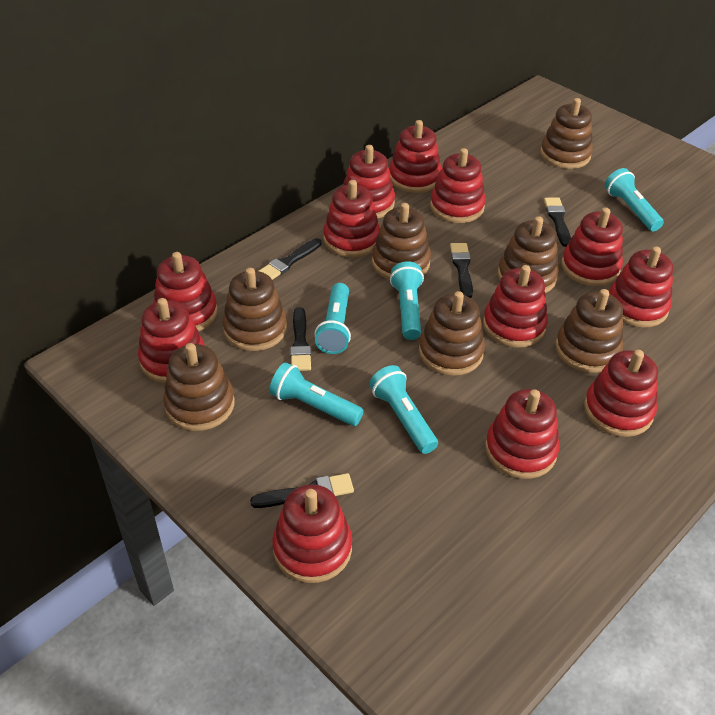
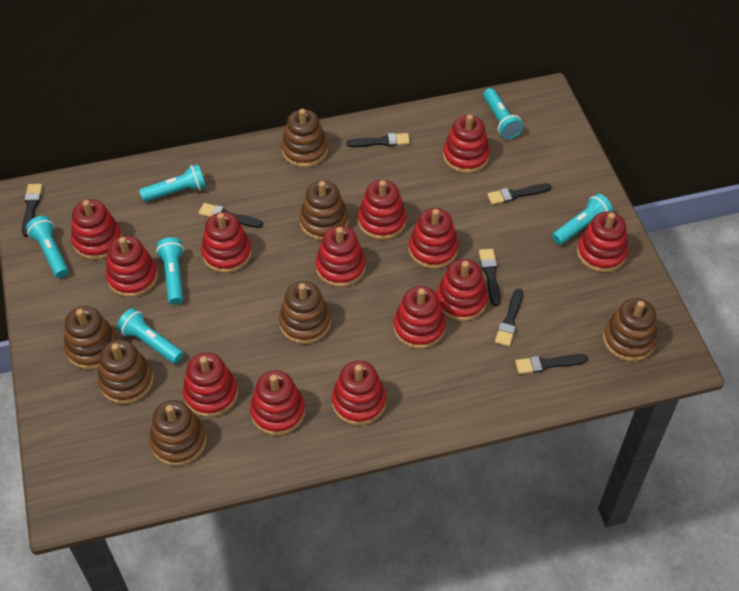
black brush: [250,473,354,508] [259,238,322,280] [290,307,311,371] [450,243,473,298] [544,197,571,247] = 5 -> [22,184,42,236] [199,203,263,228] [346,133,410,147] [479,249,500,306] [487,184,551,205] [495,289,523,347] [515,354,588,374] = 7
red stacking toy: [138,298,205,383] [153,252,218,331] [272,484,352,583] [323,180,380,257] [343,145,395,218] [389,120,442,193] [430,148,486,223] [483,265,548,348] [485,389,560,479] [561,207,623,286] [584,350,658,437] [609,246,673,328] = 12 -> [71,199,122,260] [106,236,158,297] [183,353,238,417] [201,212,252,273] [250,370,305,436] [316,226,366,287] [332,361,386,426] [358,180,406,240] [393,286,446,349] [409,208,458,269] [437,259,488,321] [443,114,490,173] [577,212,628,273] = 13
turquoise flashlight: [269,362,364,426] [314,283,351,354] [369,365,438,454] [390,261,424,340] [605,168,664,231] = 5 -> [26,216,69,278] [117,308,183,364] [139,164,206,202] [156,237,184,305] [483,88,523,139] [552,194,613,245] = 6

